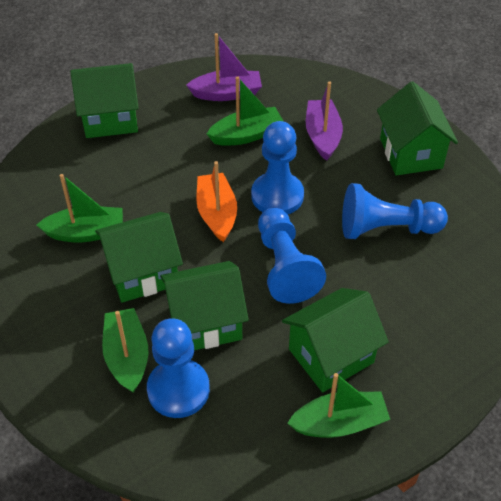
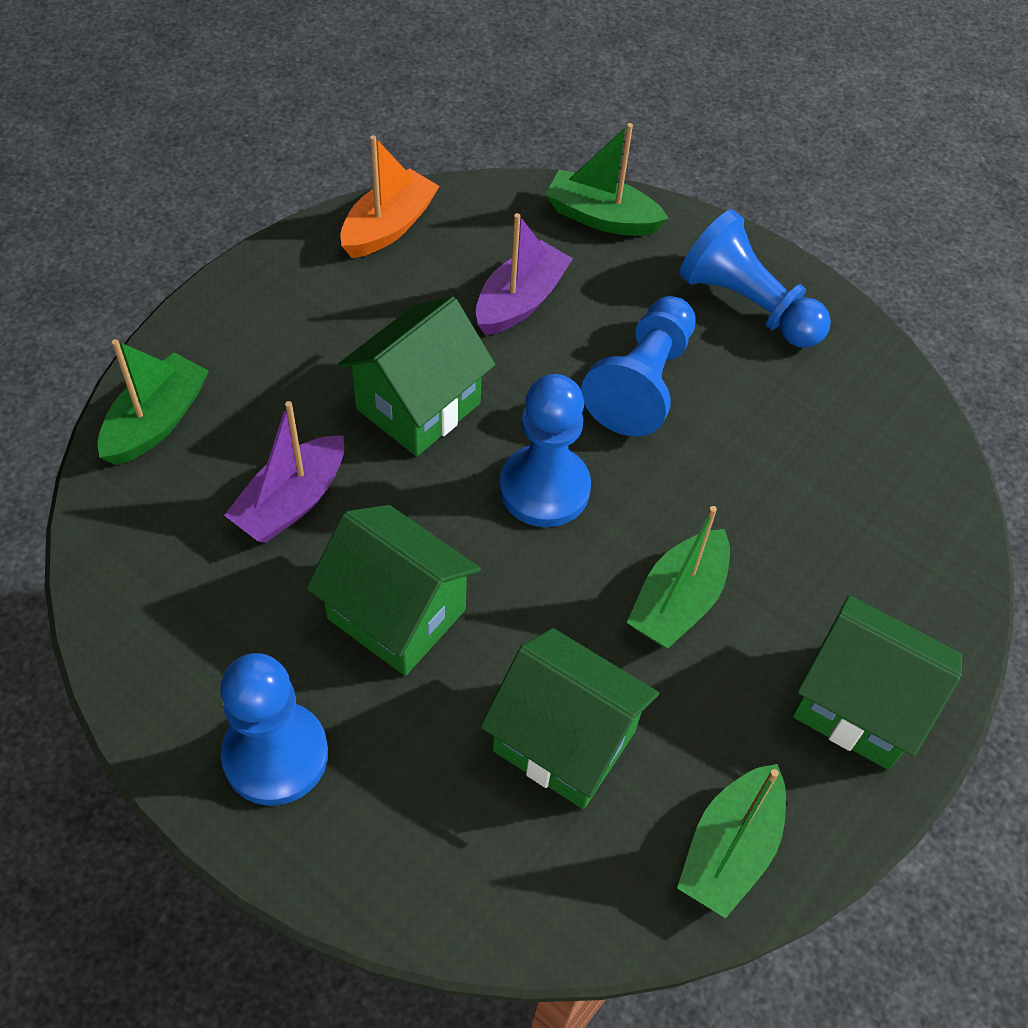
green house: [70,63,139,138] [95,212,183,303] [160,261,249,350] [282,288,389,392] [377,81,458,176] = 5 -> [306,505,481,676] [338,297,495,456] [480,628,659,809] [792,595,962,770] = 4

